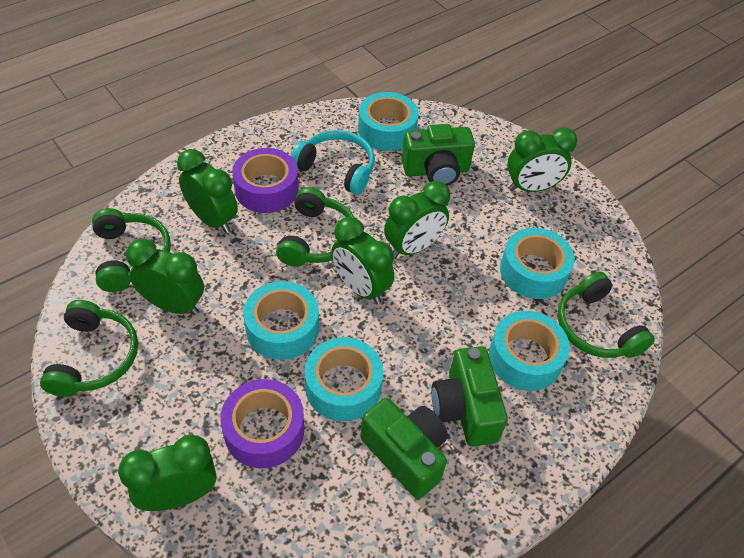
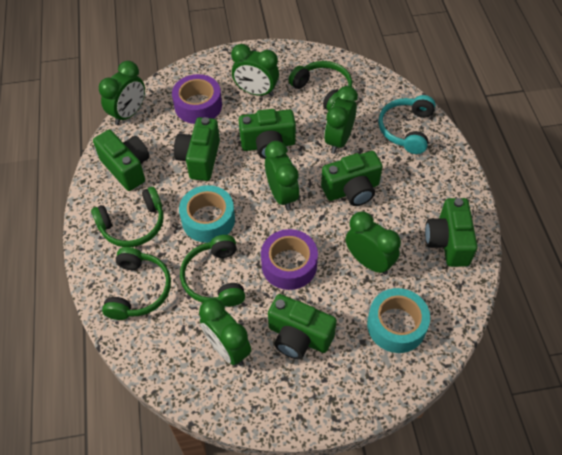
green camera: [361,398,448,499] [402,124,475,186] [431,346,508,447] = 3 -> [93,130,150,191] [174,117,220,181] [238,109,296,159] [268,294,337,359] [321,151,383,206] [425,198,477,267] = 6
turquoise tape: [243,281,319,360] [305,337,383,421] [358,92,419,151] [489,311,570,391] [500,228,575,299] = 5 -> [179,185,235,243] [367,288,430,353] = 2

